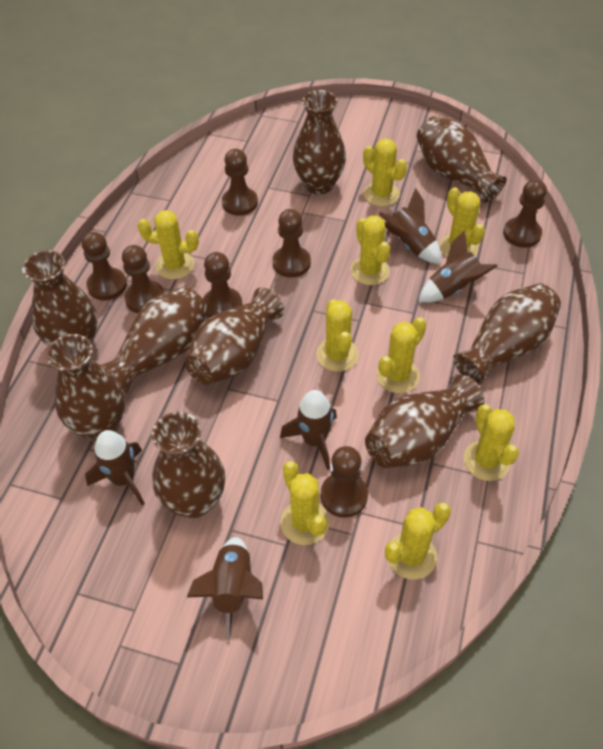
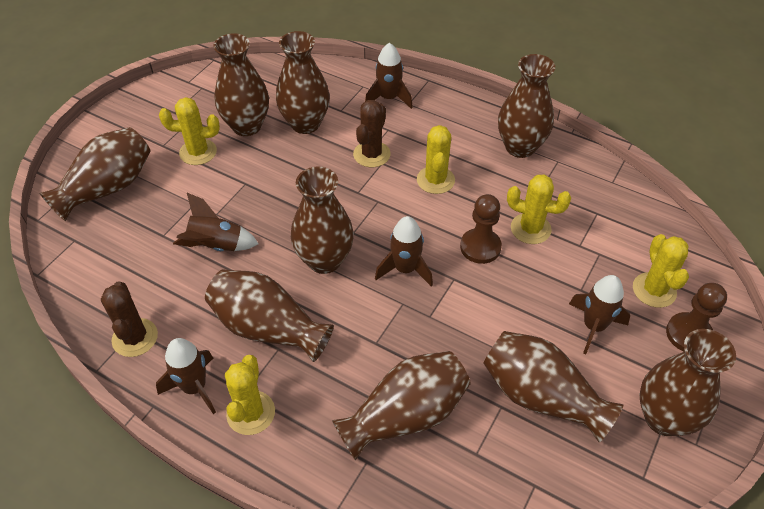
brown cactus: none = 0 -> [101,281,158,357] [353,100,391,167] = 2
brown pawn: [82,232,127,300] [122,245,164,313] [203,252,242,318] [222,149,258,216] [272,209,311,277] [321,446,368,518] [503,179,547,248] = 7 -> [460,194,502,264] [666,283,727,351] = 2
yellow cactus: [138,210,199,280] [280,461,329,545] [316,299,359,372] [351,216,390,285] [363,138,407,206] [376,317,426,393] [385,502,451,580] [440,187,485,257] [464,404,519,481] = 9 -> [159,97,220,165] [225,355,275,435] [417,125,455,194] [507,174,571,244] [633,234,689,308] = 5

